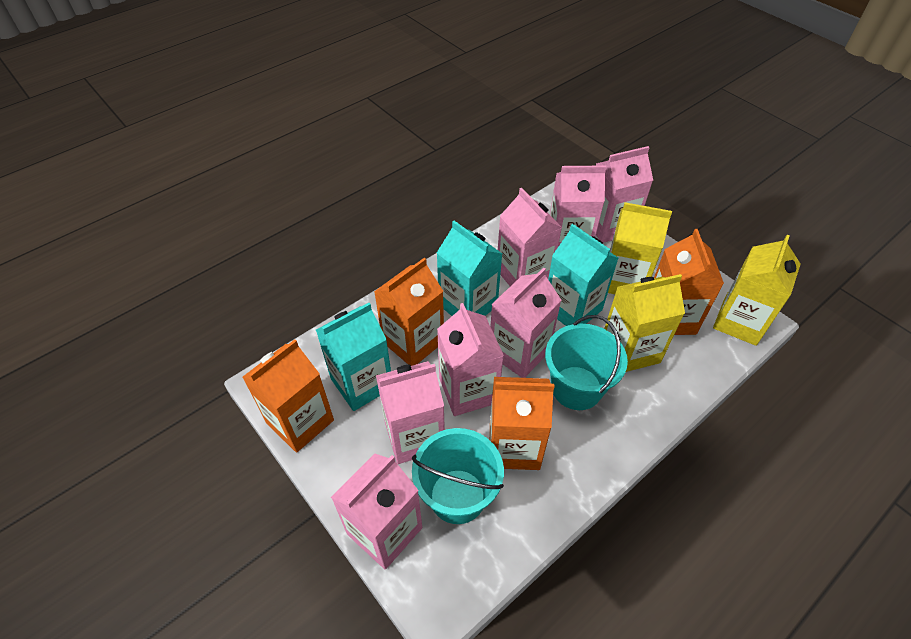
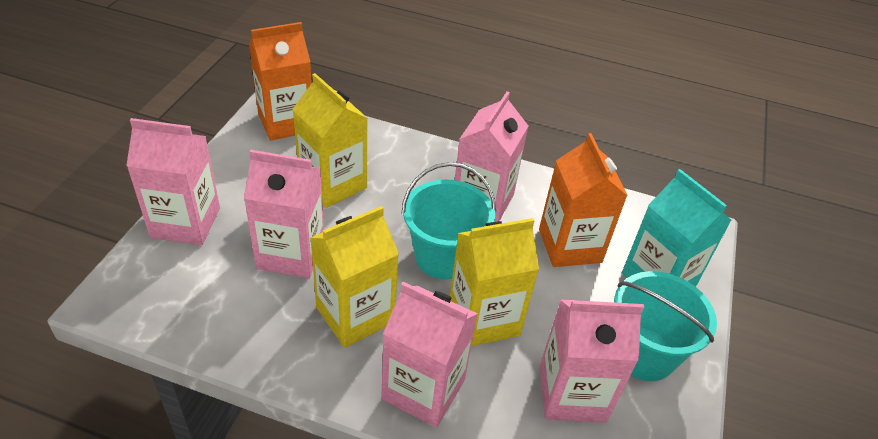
orange carton: [243,339,334,453] [374,258,444,366] [490,377,555,470] [654,229,724,335] = 4 -> [249,22,312,141] [539,133,628,267] = 2
pink carton: [331,453,422,570] [376,361,445,464] [437,303,504,416] [490,267,561,378] [498,188,562,286] [550,166,606,247] [596,146,653,243] = 7 -> [126,118,220,245] [244,150,324,278] [381,282,478,428] [455,91,528,222] [540,300,644,423] = 5
turquoise carton: [316,303,391,411] [437,221,502,316] [548,224,618,326] = 3 -> [622,169,732,287] = 1

